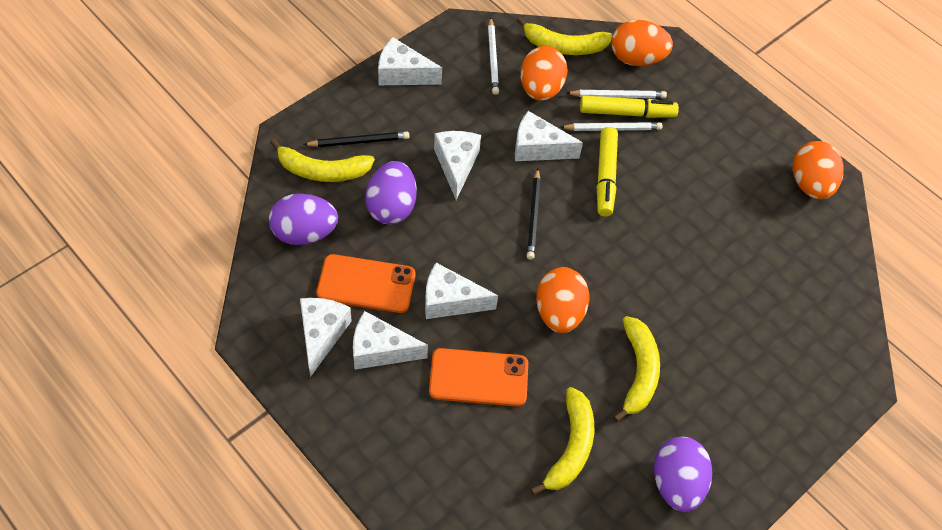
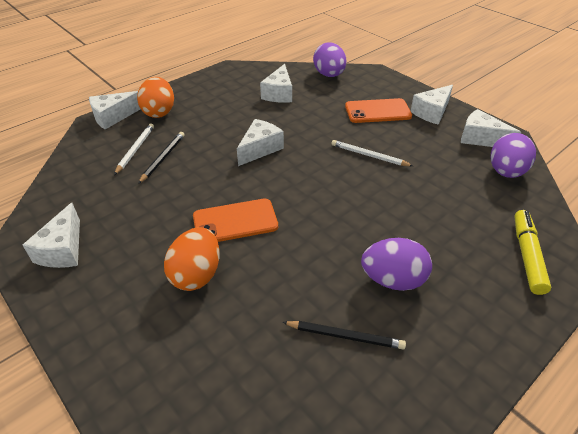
orange egg: [520,46,568,101] [536,267,589,333] [611,20,673,66] [793,141,844,199] = 4 -> [137,77,174,118] [164,227,220,291] = 2
white pencil: [488,17,499,95] [560,122,662,131] [567,90,667,98] = 3 -> [114,124,154,175] [332,140,413,166] = 2
yellow banana: [270,139,375,182] [516,17,612,55] [530,387,594,495] [613,316,660,422] = 4 -> none = 0
yellow marker: [580,96,679,118] [597,127,618,216] = 2 -> [514,210,551,295] = 1

